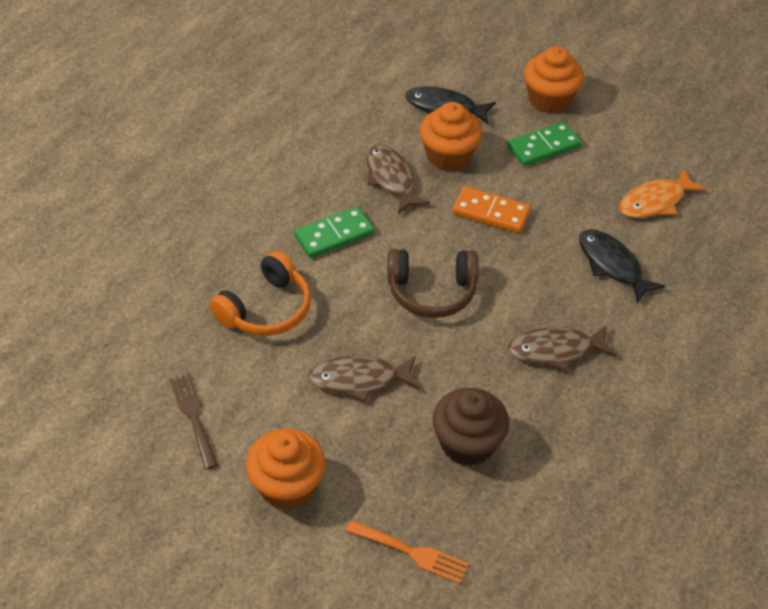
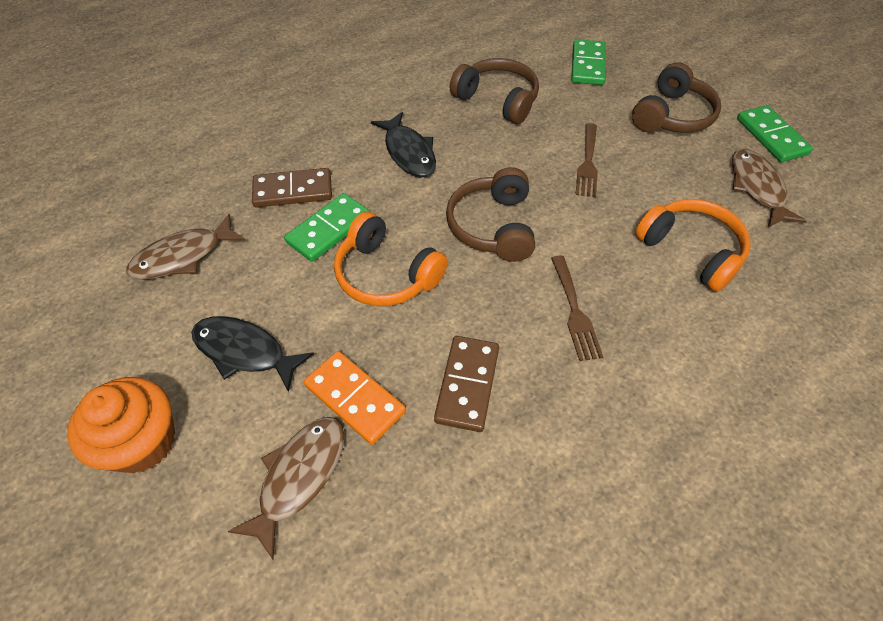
brown cupcake: [432,388,509,466] = 1 -> none = 0
brown domino: none = 0 -> [252,168,332,208] [434,336,499,432] = 2
brown fork: [170,373,218,470] = 1 -> [551,256,603,361] [575,123,598,197] = 2
brown headphones: [388,249,478,318] = 1 -> [446,167,535,262] [450,58,539,124] [632,62,721,133] = 3
green domino: [294,206,374,258] [507,122,582,166] = 2 -> [284,193,370,262] [571,39,606,85] [737,105,813,162] = 3
orange cupcake: [246,429,326,510] [420,102,482,171] [524,46,584,113] = 3 -> [67,377,175,474] = 1
orange fish: [619,168,707,218] = 1 -> none = 0
orange fork: [346,520,469,584] = 1 -> none = 0
orange headphones: [209,251,311,336] = 1 -> [334,212,448,306] [635,199,751,292] = 2

